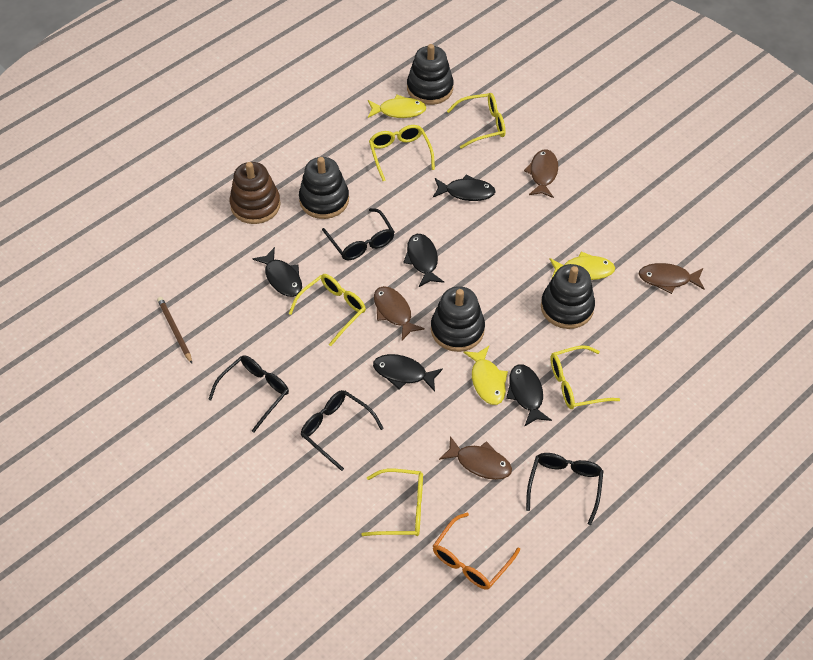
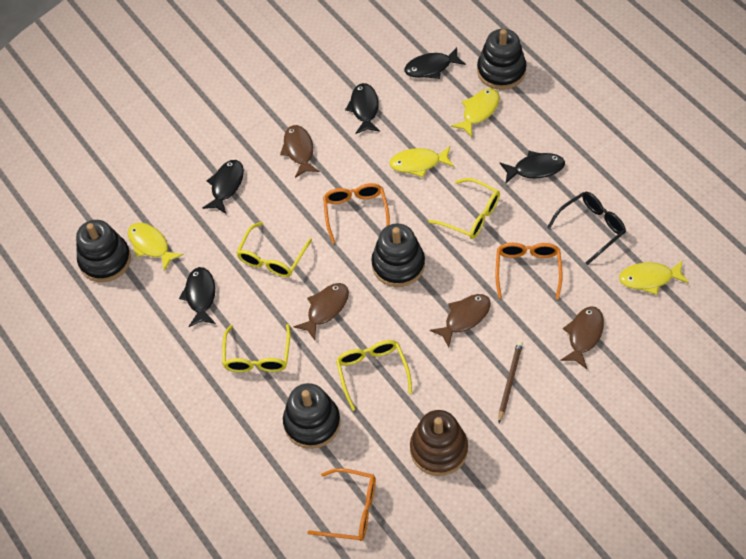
black glasses: [208,355,289,432] [301,390,384,471] [322,208,394,260] [526,453,603,525] = 4 -> [547,192,626,265] = 1
orange glasses: [433,512,520,590] = 1 -> [307,468,376,541] [323,183,390,244] [496,243,563,299] = 3
yellow fish: [368,95,427,118] [463,346,508,405] [549,252,615,280] = 3 -> [128,223,184,271] [389,146,454,177] [451,88,500,137] [619,260,689,295] = 4
yellow glasses: [289,274,366,346] [361,469,423,536] [369,125,435,181] [447,93,505,149] [550,345,620,409] = 5 -> [222,324,291,372] [236,222,312,277] [336,340,412,411] [429,178,500,239] = 4

